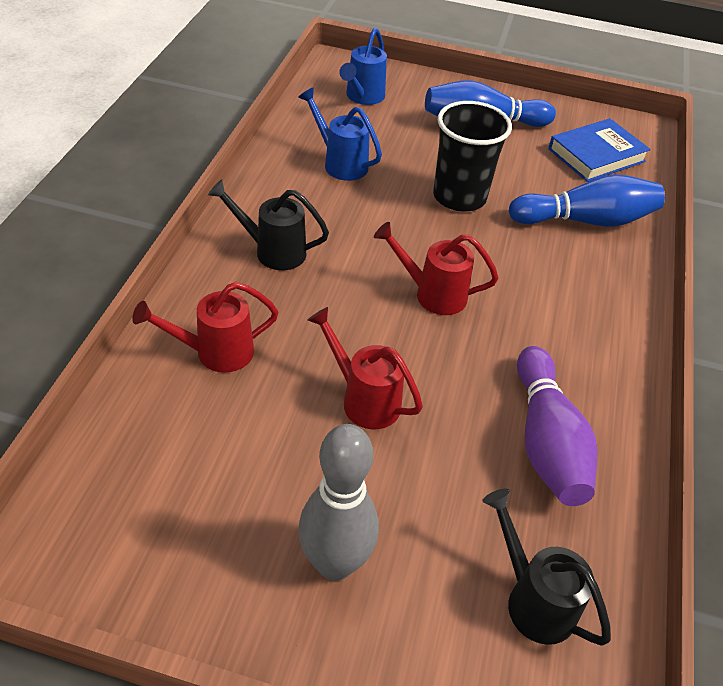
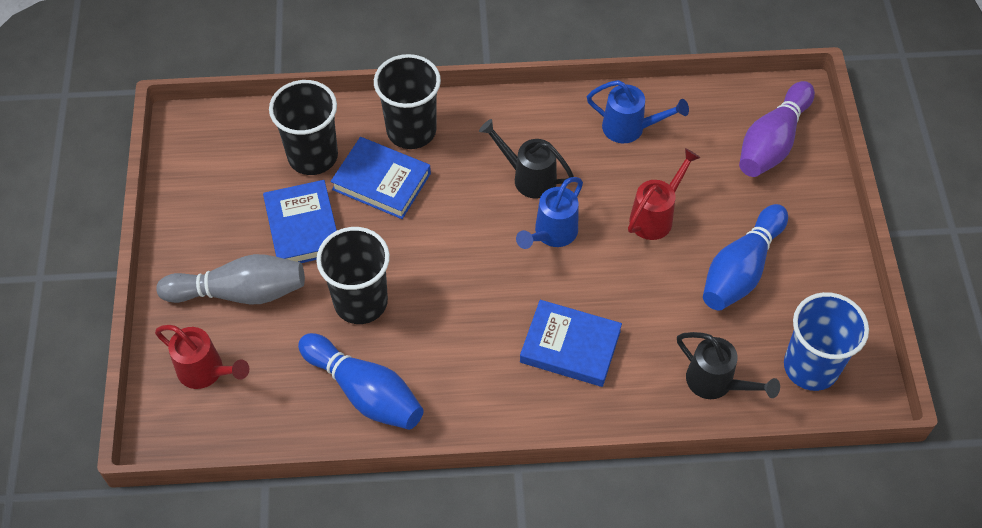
black cup: [433,101,512,211] = 1 -> [269,80,338,175] [316,227,390,324] [374,54,441,149] = 3
blue book: [548,118,651,182] = 1 -> [263,180,337,263] [330,137,431,219] [520,300,622,387] = 3
blue cup: none = 0 -> [784,292,869,391] = 1
red watering can: [132,282,278,373] [308,307,423,429] [374,222,499,315] = 3 -> [155,325,249,389] [628,148,701,240] = 2

